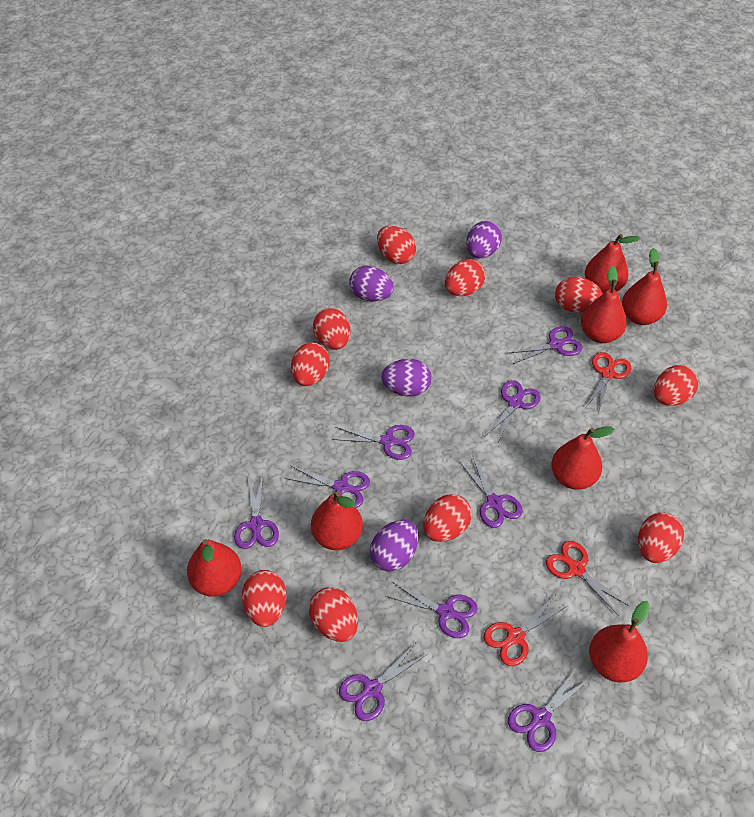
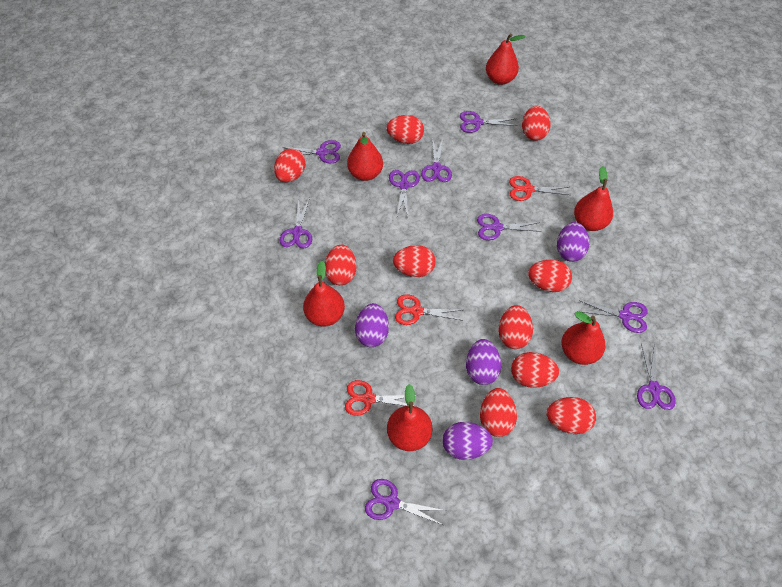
red pear: [187,539,242,597] [311,491,363,550] [551,426,614,490] [581,266,627,343] [585,234,640,293] [589,601,650,682] [622,248,667,325] = 7 -> [303,261,345,327] [347,132,383,181] [387,384,432,451] [486,33,525,85] [562,311,605,365] [574,166,613,231] = 6

